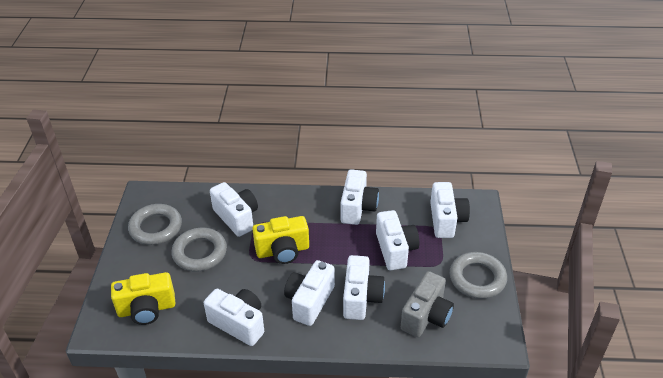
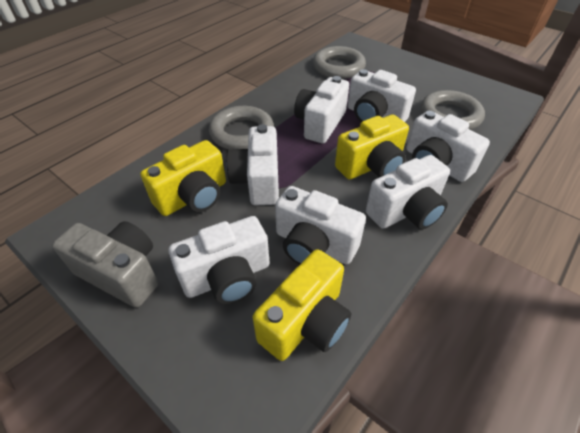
yellow camera: [111,272,175,325] [252,216,309,264] = 2 -> [140,140,226,216] [252,249,351,361] [335,115,409,180] = 3

